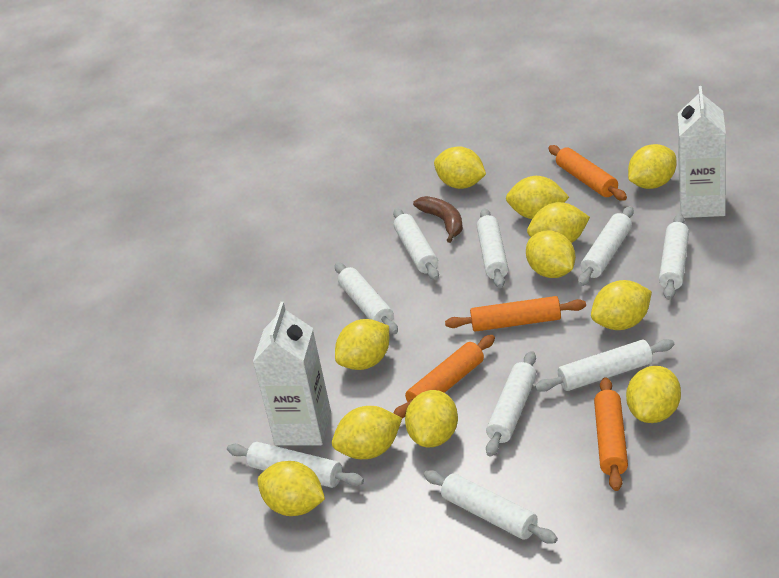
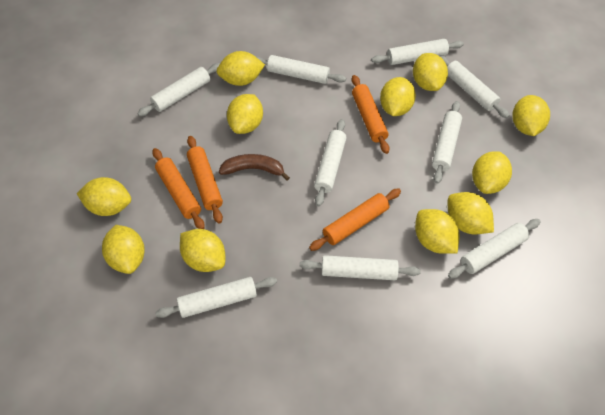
white carton: [253,302,331,445] [678,86,726,218] = 2 -> none = 0

